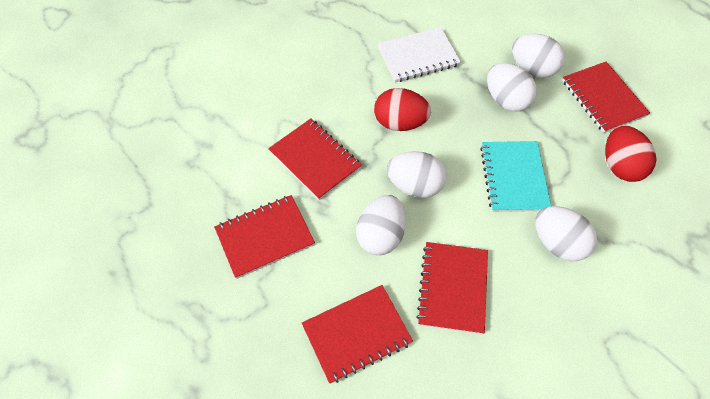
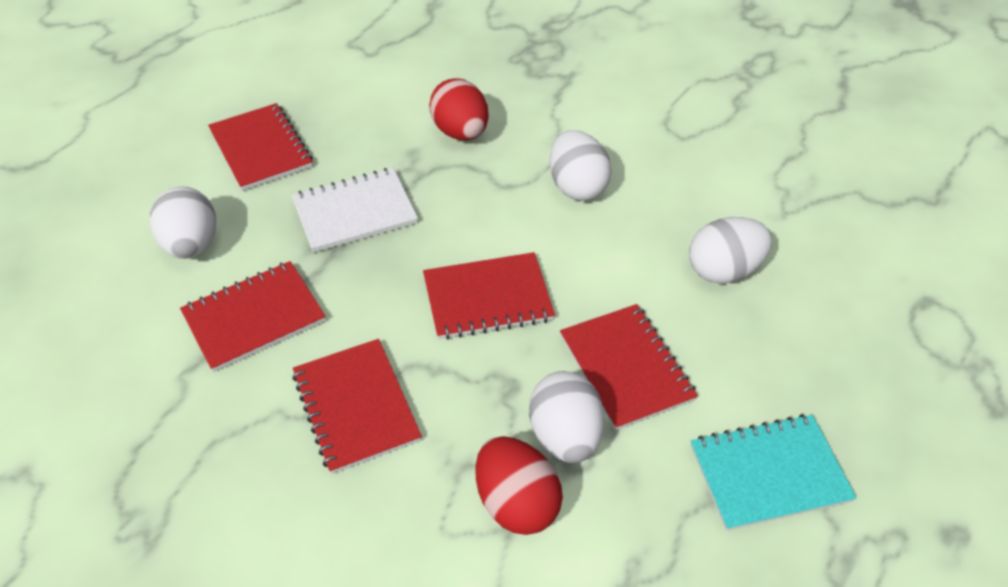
white egg: [356,195,406,255] [387,151,447,198] [487,63,537,112] [512,34,565,78] [535,206,597,261] = 5 -> [150,186,216,259] [529,371,605,463] [550,130,612,201] [689,217,772,284] = 4

